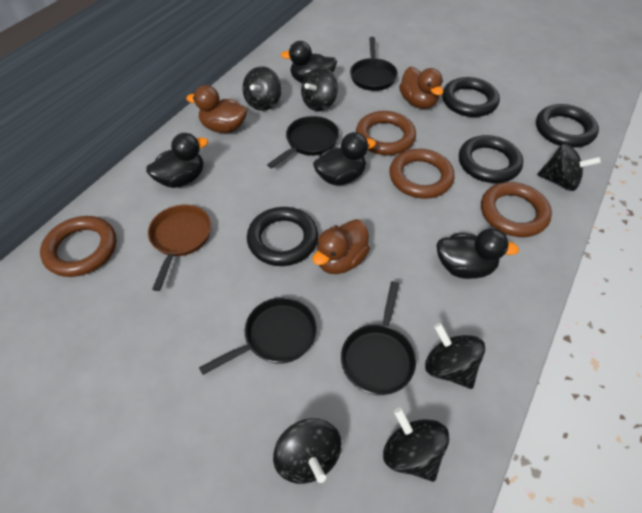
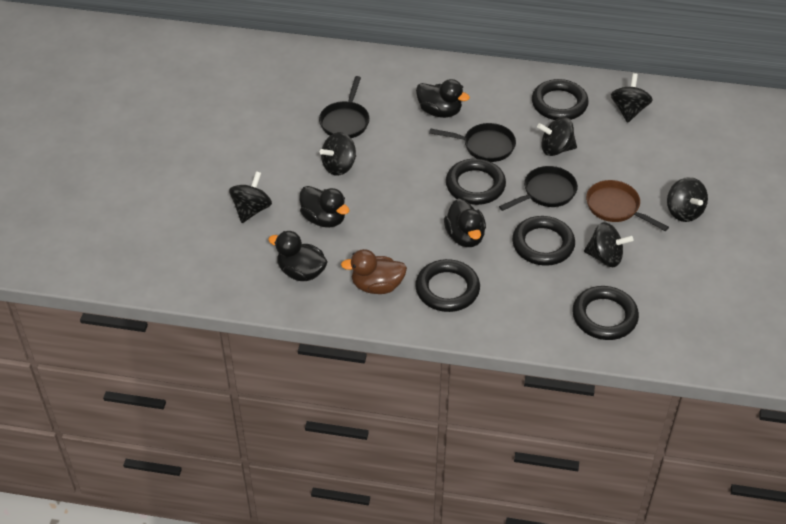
black pan: [199,297,317,375] [267,116,339,168] [341,281,416,395] [350,37,398,91] = 4 -> [319,76,370,138] [429,123,516,162] [499,166,578,211] = 3
black ring: [247,207,318,266] [442,77,500,117] [459,135,523,183] [536,104,599,148] = 4 -> [415,259,480,312] [446,159,506,205] [512,216,575,266] [532,79,589,120] [572,286,639,340] = 5
brown duck: [186,85,247,133] [313,219,370,274] [399,67,443,109] = 3 -> [341,249,407,294] = 1
brown ring: [40,216,117,277] [356,111,416,155] [389,149,455,199] [481,182,552,237] = 4 -> none = 0

